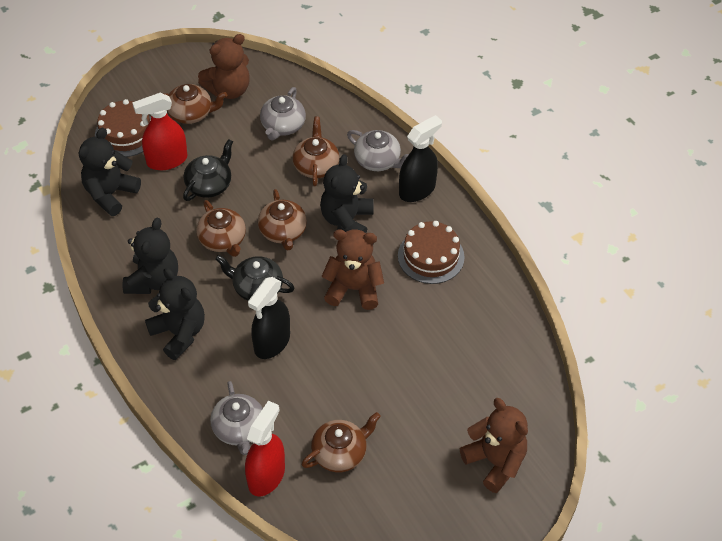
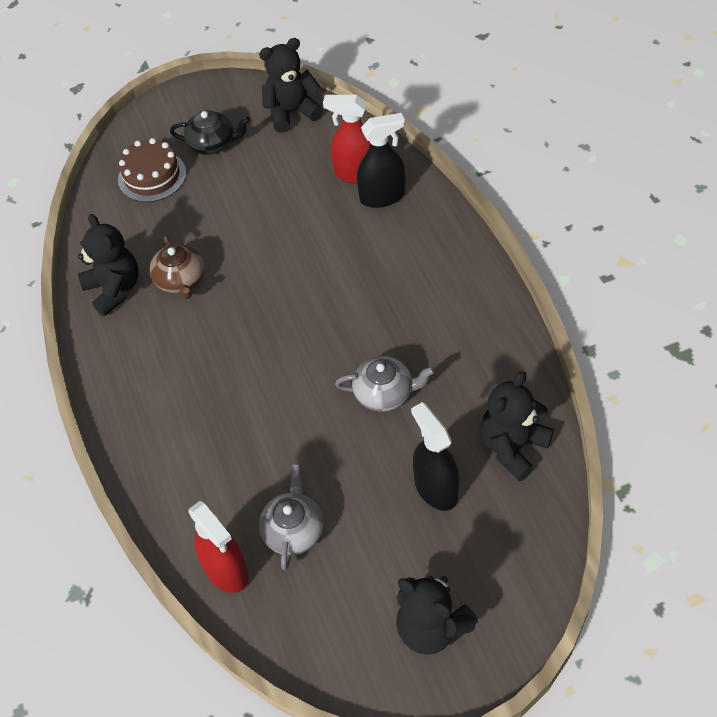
black teapot: [183,139,233,201] [215,255,295,301] = 2 -> [170,110,250,155] = 1
brown cake: [95,99,151,157] [398,221,465,284] = 2 -> [118,138,186,202] = 1
brown teapot: [165,84,227,124] [196,200,246,257] [258,189,307,250] [292,117,340,186] [302,412,381,472] = 5 -> [149,234,205,299] = 1
brown teddy bear: [198,34,250,99] [321,229,384,310] [460,398,528,493] = 3 -> none = 0
grey teapot: [210,381,263,455] [260,87,306,140] [347,130,409,171] = 3 -> [259,464,324,571] [335,356,435,412] = 2

